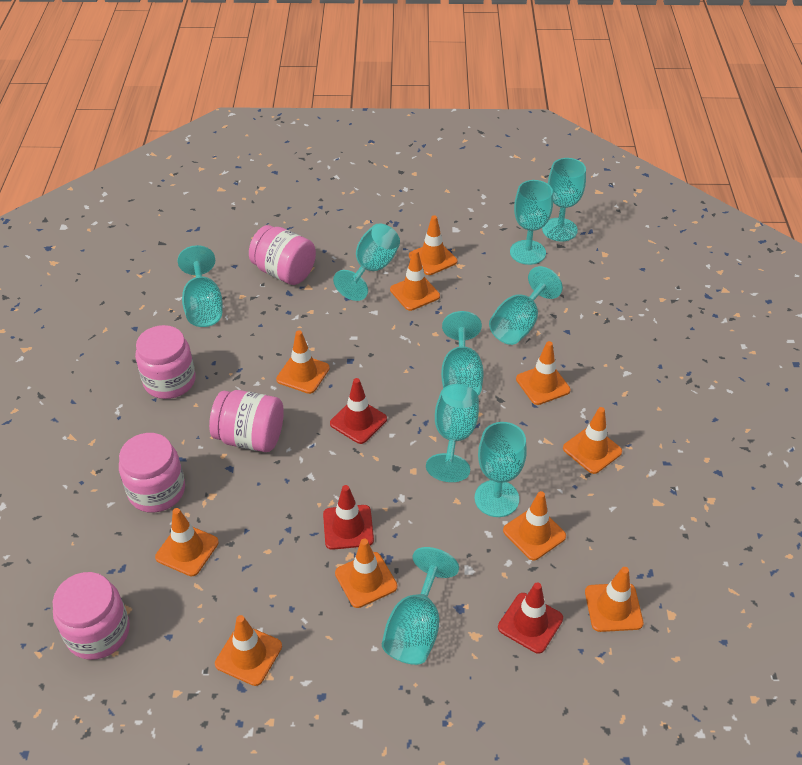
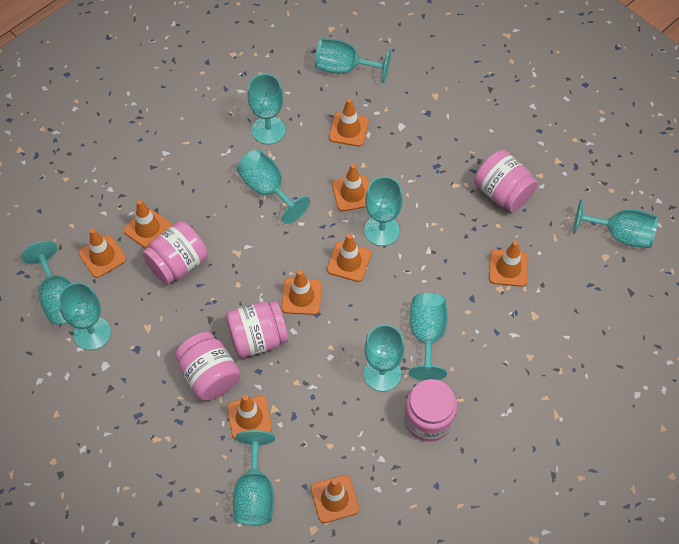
orange traffic cone: [155,508,219,576] [215,615,282,686] [276,330,330,394] [335,539,397,608] [390,250,440,311] [409,215,457,275] [503,491,566,560] [516,341,571,405] [563,407,622,474] [585,567,643,632] = 10 -> [78,228,126,278] [123,200,172,249] [227,395,272,439] [281,270,322,315] [311,475,359,523] [327,234,371,282] [329,98,369,147] [332,164,369,211] [489,241,528,287] = 9
red traffic cone: [323,485,374,550] [330,378,387,444] [498,582,563,654] = 3 -> none = 0
turquoise goblet: [178,245,223,327] [333,224,400,301] [382,547,459,665] [426,384,479,482] [441,311,484,395] [475,422,527,517] [489,266,563,345] [510,180,553,265] [542,158,586,241] = 9 -> [21,241,71,325] [58,282,111,350] [233,430,275,525] [237,149,310,224] [247,74,286,145] [315,38,391,83] [364,177,403,246] [364,325,405,392] [409,293,448,381] [573,199,658,248] = 10

